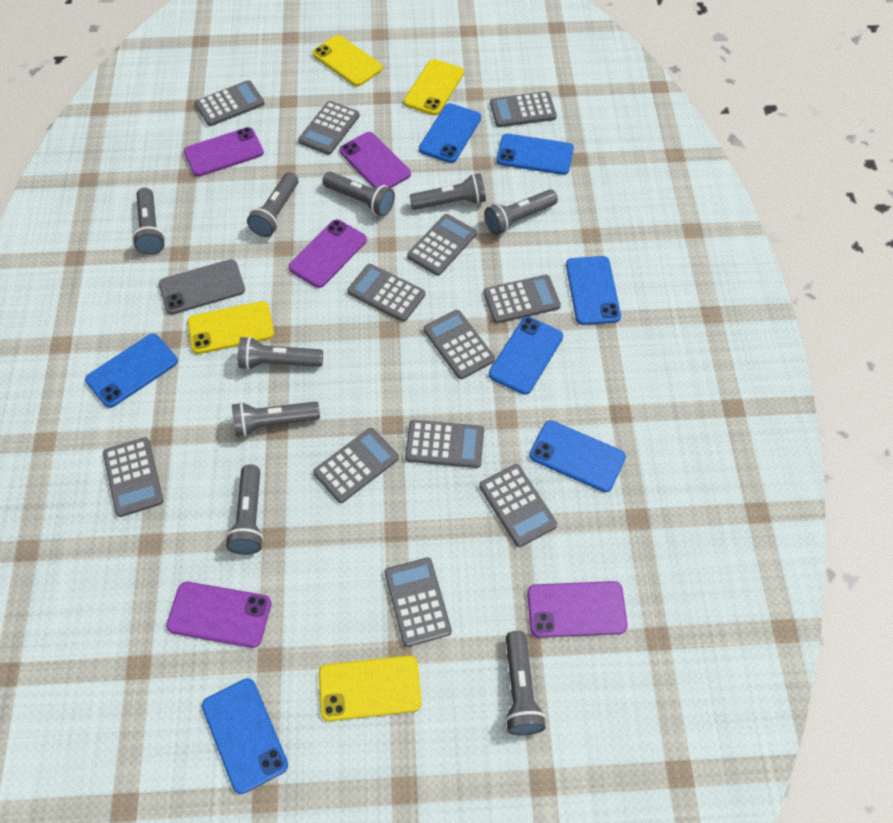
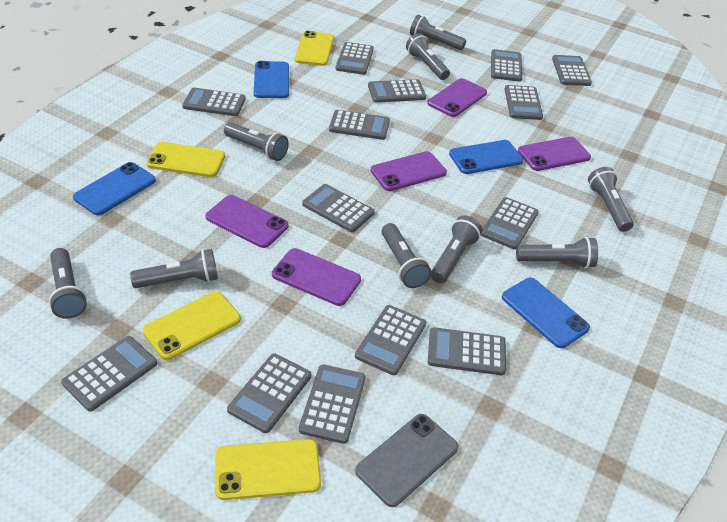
blue phone: [85,334,178,408] [202,678,288,794] [419,103,481,163] [489,317,563,395] [496,134,574,175] [529,420,626,492] [566,256,621,325] = 7 -> [73,162,156,215] [254,61,289,98] [449,140,523,174] [502,278,590,348] = 4
grey calculator: [103,437,163,517] [195,80,265,126] [298,101,360,155] [313,428,399,503] [347,264,425,322] [384,557,452,647] [405,420,484,468] [407,214,477,276] [424,310,495,379] [479,464,557,547] [483,275,561,323] [490,91,557,127] = 12 -> [61,336,157,411] [182,88,246,116] [227,353,311,433] [299,364,365,444] [302,184,375,232] [329,110,390,140] [335,42,374,75] [355,305,426,375] [368,79,426,103] [428,327,506,375] [481,197,539,249] [491,49,522,82] [505,85,543,120] [552,55,592,86] = 14

